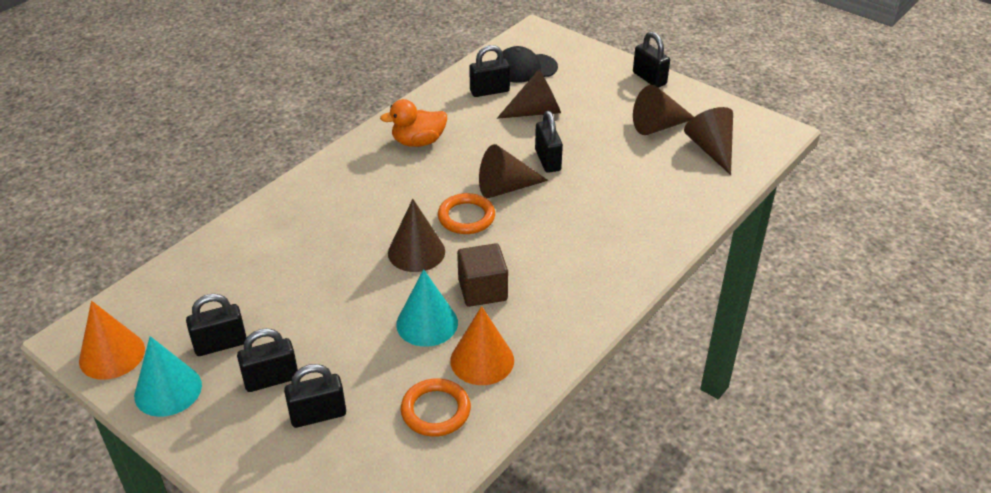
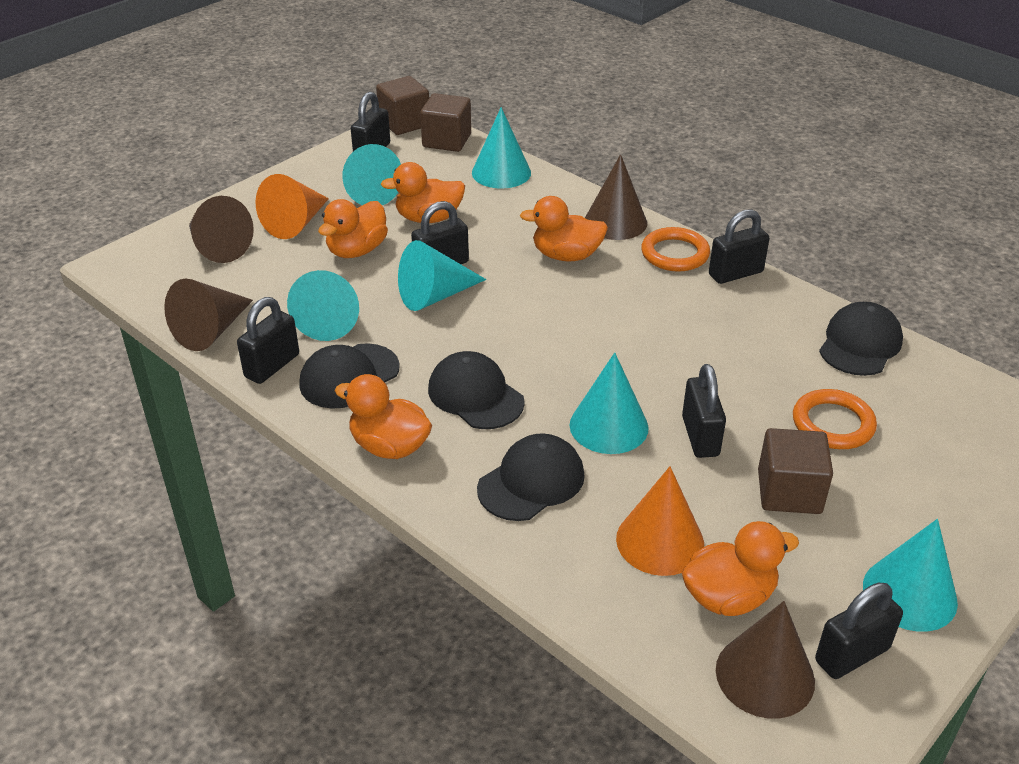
black cap: [502,46,558,83] = 1 -> [299,343,400,409] [428,351,525,429] [477,433,585,521] [819,302,903,376] = 4
brown cone: [388,199,445,272] [479,144,548,198] [497,69,561,119] [633,85,694,135] [684,107,733,175] = 5 -> [164,279,253,351] [189,196,254,263] [585,154,647,240] [716,601,815,719] = 4
brown cube: [457,243,508,307] = 1 -> [376,76,429,135] [420,93,471,152] [758,428,833,514] = 3
orange duck: [380,99,447,147] = 1 -> [318,199,388,258] [335,374,432,459] [380,162,465,223] [520,196,608,261] [682,521,799,616] = 5
turquoise cone: [134,336,202,417] [396,269,458,347] = 2 -> [287,270,359,341] [342,144,401,206] [398,240,486,311] [472,107,531,189] [569,353,648,454] [863,519,958,632] = 6

